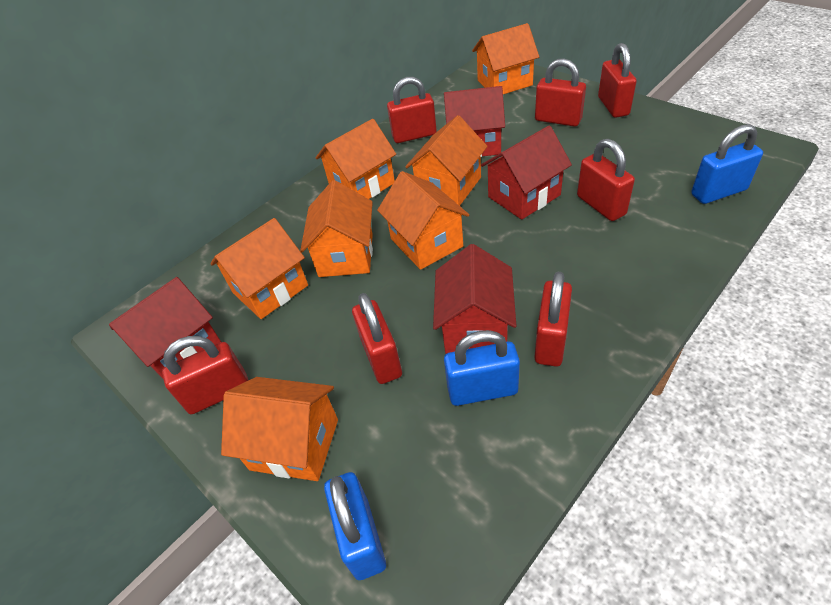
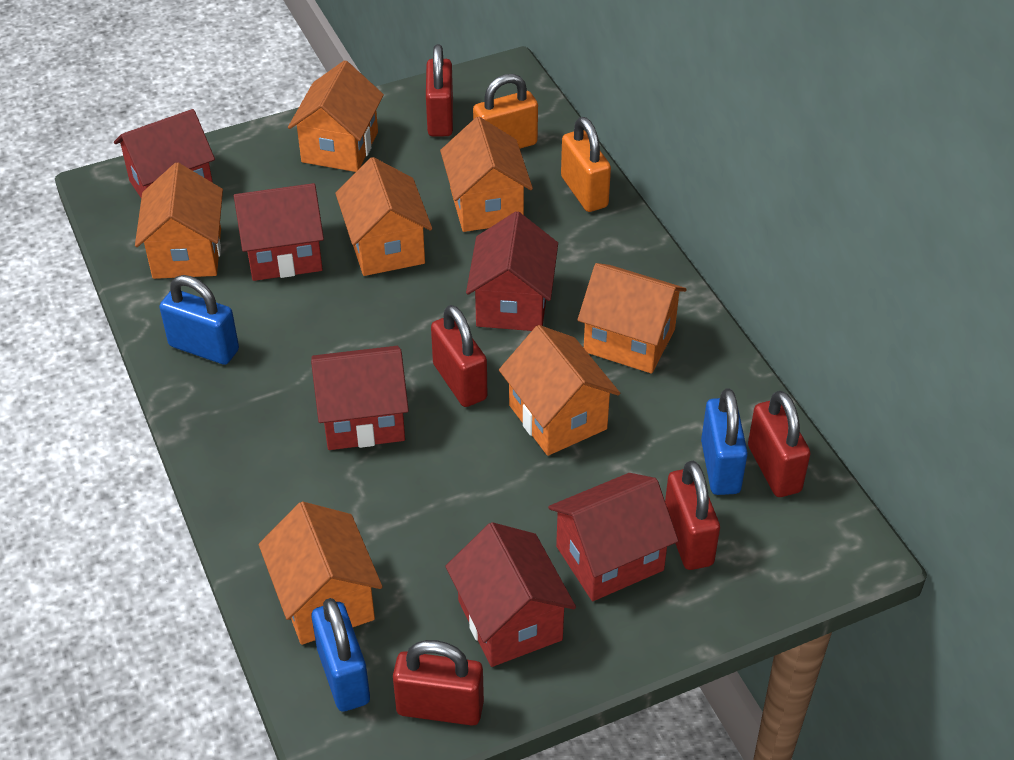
orange padlock: none = 0 -> [473,74,538,149] [561,117,611,212] = 2
red house: [109,277,221,380] [433,244,516,354] [444,86,505,157] [481,125,572,220] = 4 -> [114,109,215,198] [234,183,324,281] [311,346,409,450] [445,522,576,667] [466,211,558,331] [548,473,678,601] = 6
red padlock: [162,336,248,414] [352,293,402,384] [387,77,437,143] [534,272,572,367] [535,58,586,127] [577,139,635,221] [598,43,637,118] = 7 -> [393,640,484,726] [426,44,453,137] [431,305,487,407] [665,461,720,570] [748,391,811,497] = 5

